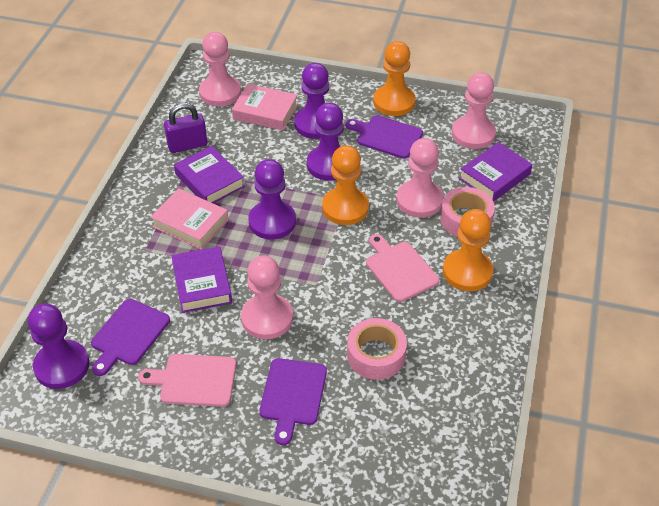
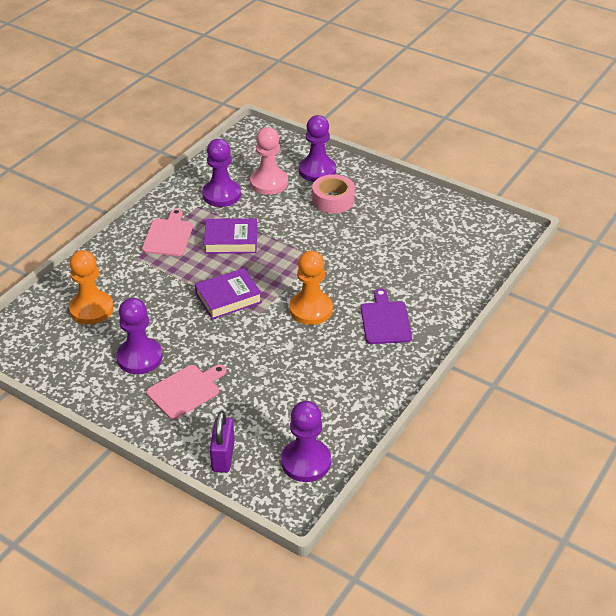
orange pawn: [322,145,369,225] [373,41,416,116] [443,209,493,291] = 3 -> [69,250,113,324] [289,251,333,325] = 2
pink book: [150,188,229,250] [232,84,298,130] = 2 -> none = 0
pink pawn: [199,32,241,106] [241,255,293,339] [396,138,443,218] [452,72,496,149] = 4 -> [250,127,288,195] = 1
pink tape: [347,318,407,380] [440,187,495,237] = 2 -> [312,174,355,214] = 1
purple book: [171,246,232,313] [174,146,245,203] [459,142,533,202] = 3 -> [195,268,262,320] [204,218,257,254] = 2
purple cutting board: [91,299,170,376] [259,358,327,445] [346,115,423,159] = 3 -> [361,289,412,344] = 1

